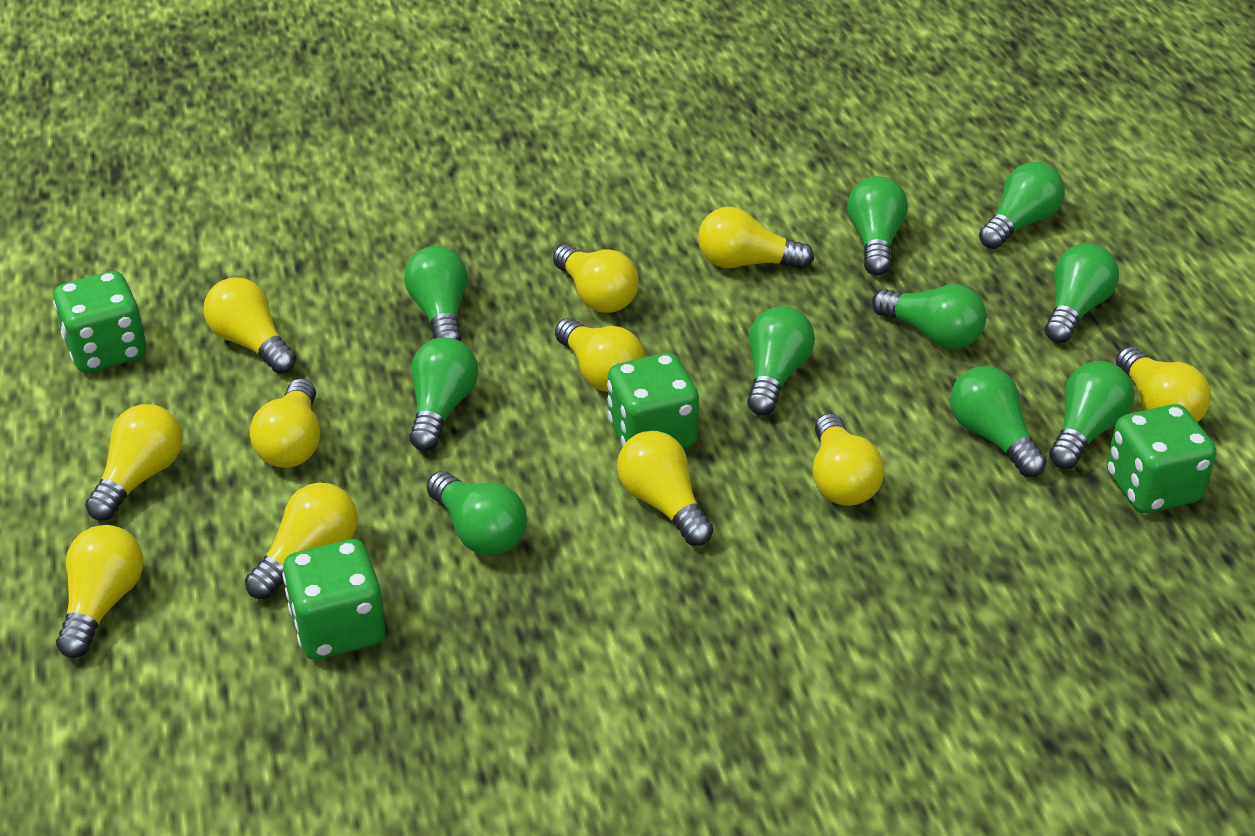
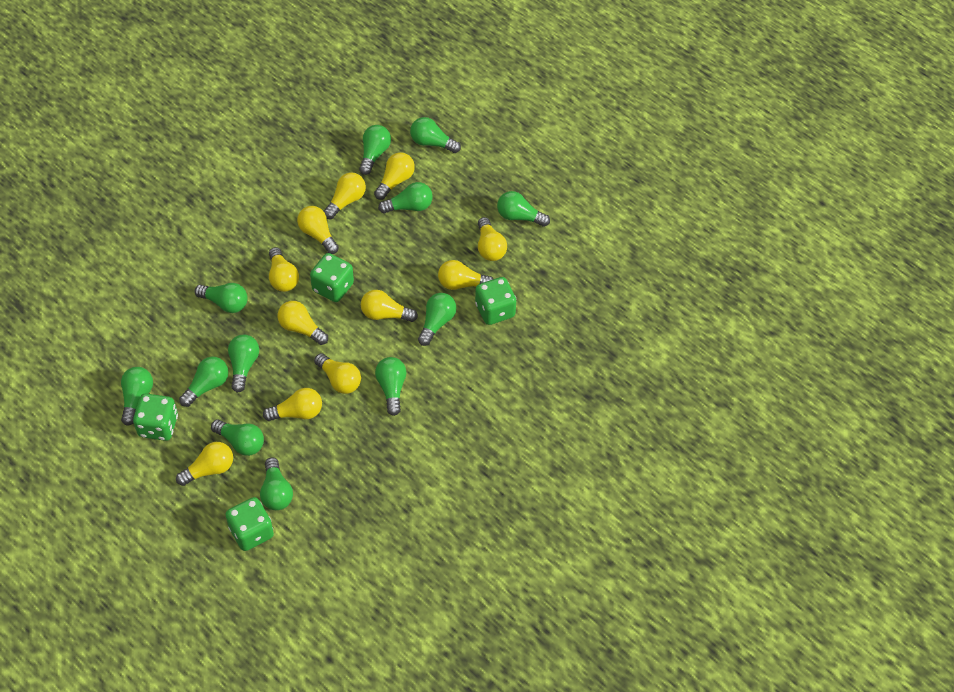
green light bulb: [404,246,468,341] [409,338,478,451] [427,471,527,556] [747,306,815,415] [847,176,908,275] [872,284,987,349] [950,366,1047,477] [979,162,1065,249] [1045,243,1119,343] [1049,361,1134,469] = 10 -> [121,367,153,426] [179,357,229,407] [195,283,248,313] [211,420,264,456] [228,334,259,393] [260,458,293,510] [359,125,391,175] [375,357,407,416] [378,182,433,213] [410,117,461,153] [418,293,456,346] [497,191,550,227] = 12

